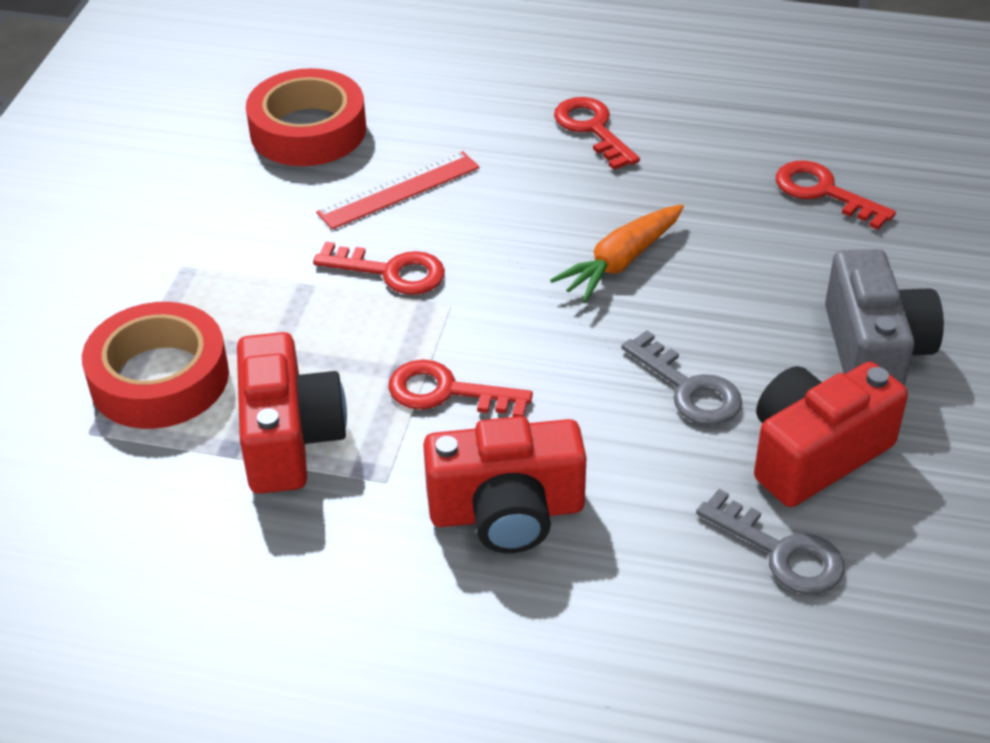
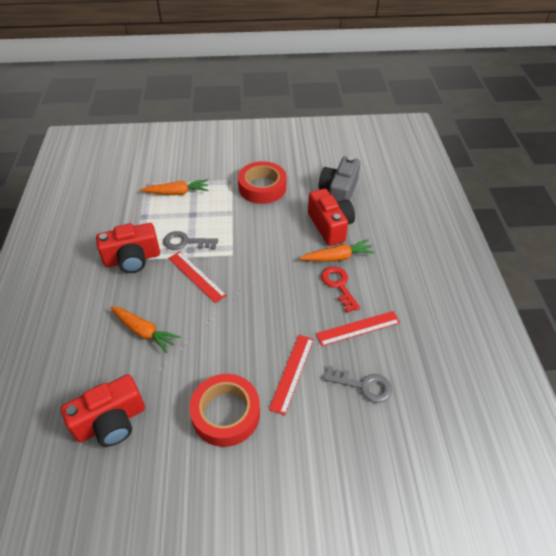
orange carrot: [550,204,684,302] = 1 -> [111,306,181,353] [141,179,208,195] [300,239,375,262] = 3
red key: [313,241,445,295] [388,360,533,417] [554,97,640,170] [776,160,896,230] = 4 -> [321,266,360,313] = 1
red ruler: [316,151,480,229] = 1 -> [168,251,227,303] [269,335,314,415] [316,311,400,346] = 3

